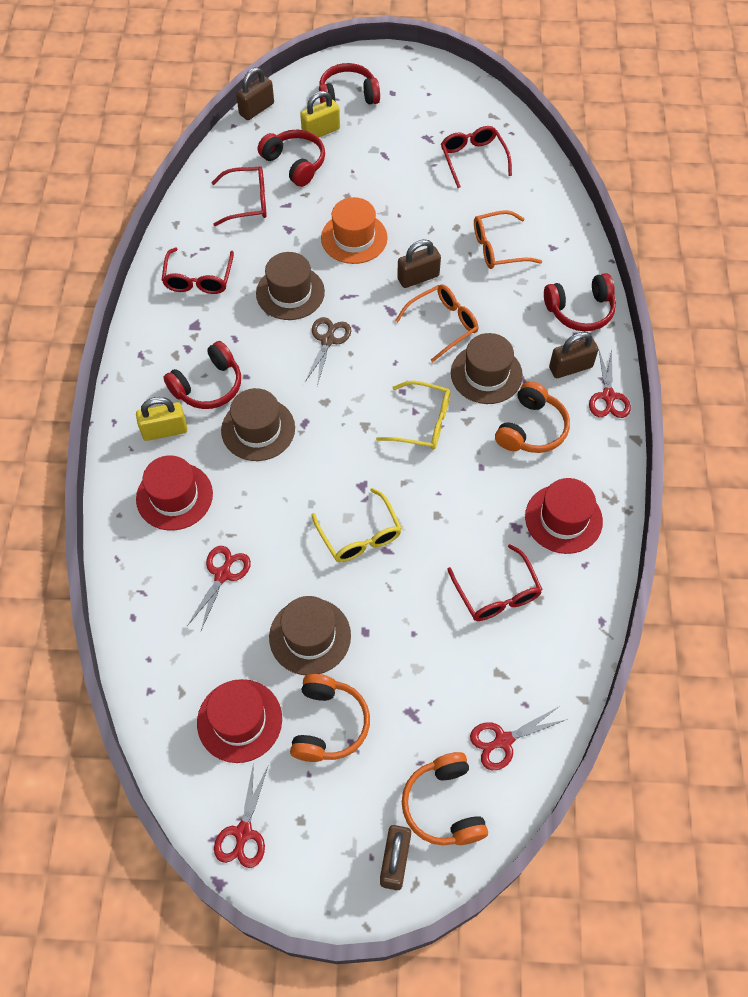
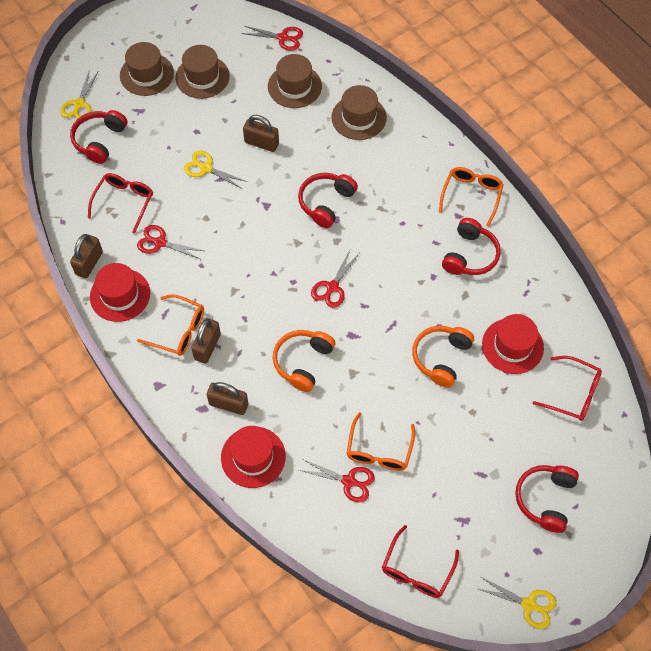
brown scissors: [305,317,351,386] = 1 -> none = 0
orange glasses: [395,284,478,362] [474,210,542,269] = 2 -> [137,294,204,356] [346,412,415,471] [439,167,504,226] = 3
orange hat: [321,197,388,264] = 1 -> none = 0
orange headphones: [290,674,370,762] [402,752,488,845] [495,381,570,453] = 3 -> [273,330,336,392] [412,326,474,388] = 2
red glasses: [162,248,234,294] [211,166,267,226] [441,126,512,188] [447,544,543,621] = 4 -> [88,173,153,234] [382,525,459,598] [533,356,602,421] = 3
yellow glasses: [311,488,402,562] [376,381,450,450] = 2 -> none = 0
yellow padlock: [136,397,187,441] [300,91,340,141] = 2 -> none = 0
yellow scissors: none = 0 -> [60,72,98,119] [184,151,248,189] [476,577,556,629] = 3

